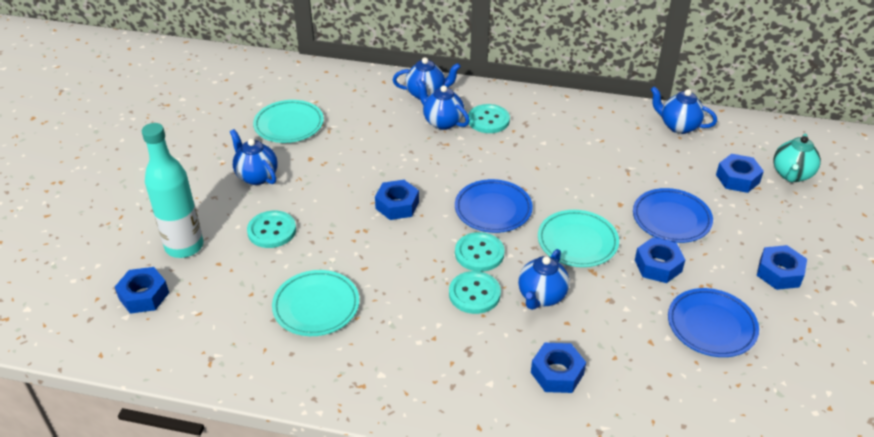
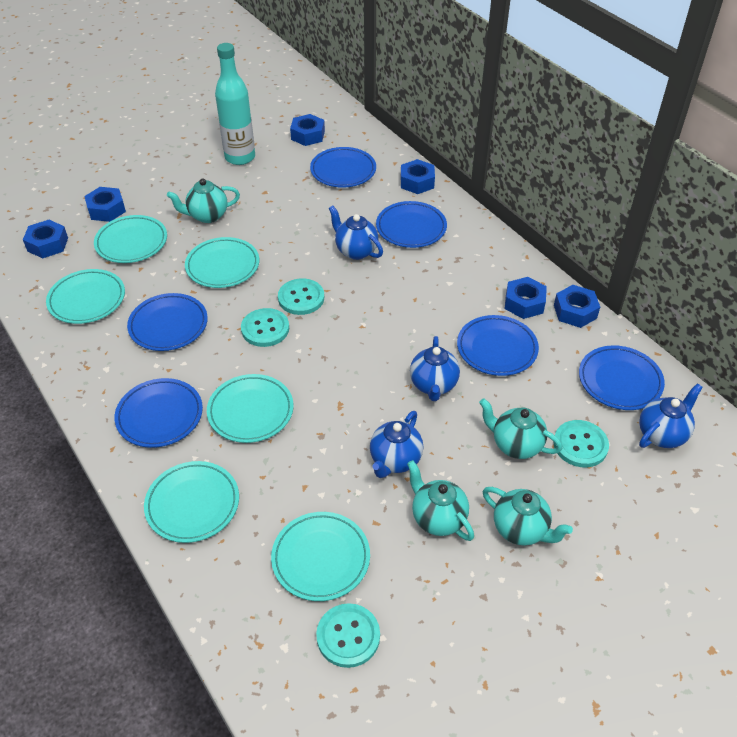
blue plate: [455,179,533,233] [633,188,713,243] [668,288,759,357] = 3 -> [115,378,203,448] [127,293,208,351] [310,147,376,188] [376,201,447,248] [457,315,539,376] [579,345,665,410] = 6
blue teapot: [230,129,278,185] [393,57,461,100] [416,79,470,130] [518,249,570,310] [650,86,717,134] = 5 -> [329,206,383,260] [370,411,423,478] [410,336,460,401] [639,383,703,448] = 4
turquoise plate: [253,100,324,143] [272,270,359,336] [538,210,619,267] = 3 -> [46,269,125,324] [94,215,167,263] [144,461,239,543] [185,237,259,288] [207,374,294,443] [271,512,370,601] = 6
turquoise teapot: [773,134,821,182] = 1 -> [167,179,240,223] [407,460,474,541] [479,398,562,459] [483,487,573,546] = 4

